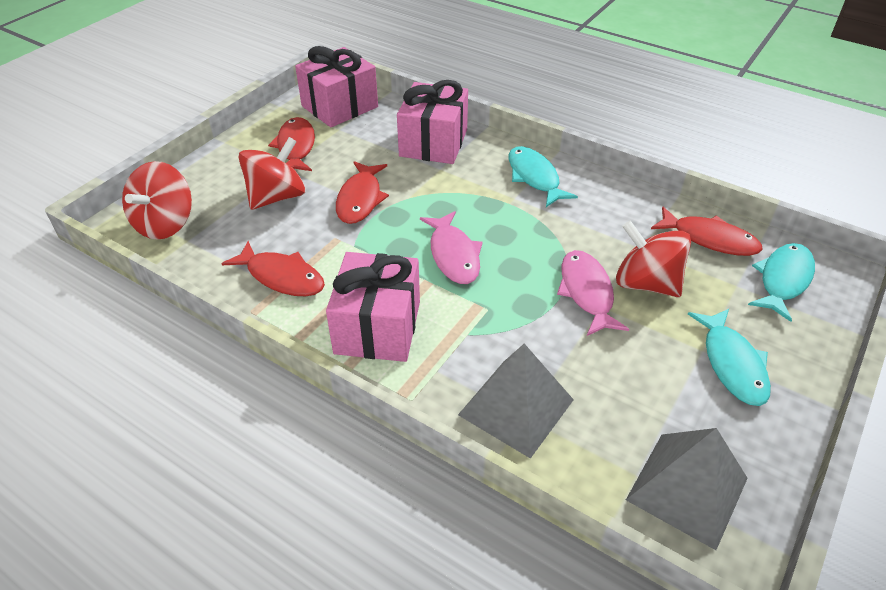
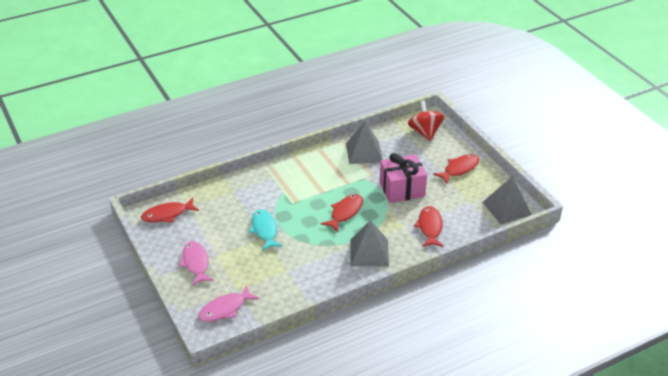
grey pyramid: [458,344,574,459] [626,428,748,550] = 2 -> [346,121,383,164] [350,220,389,266] [482,177,532,224] = 3
pink gift: [295,46,378,127] [326,252,420,362] [397,80,468,164] = 3 -> [380,153,427,203] = 1
red spinning top: [122,161,192,240] [238,137,306,210] [616,221,691,297] = 3 -> [408,101,445,141] = 1
turquoise fish: [508,146,578,207] [688,309,771,406] [748,243,815,322] = 3 -> [249,209,283,251] = 1

